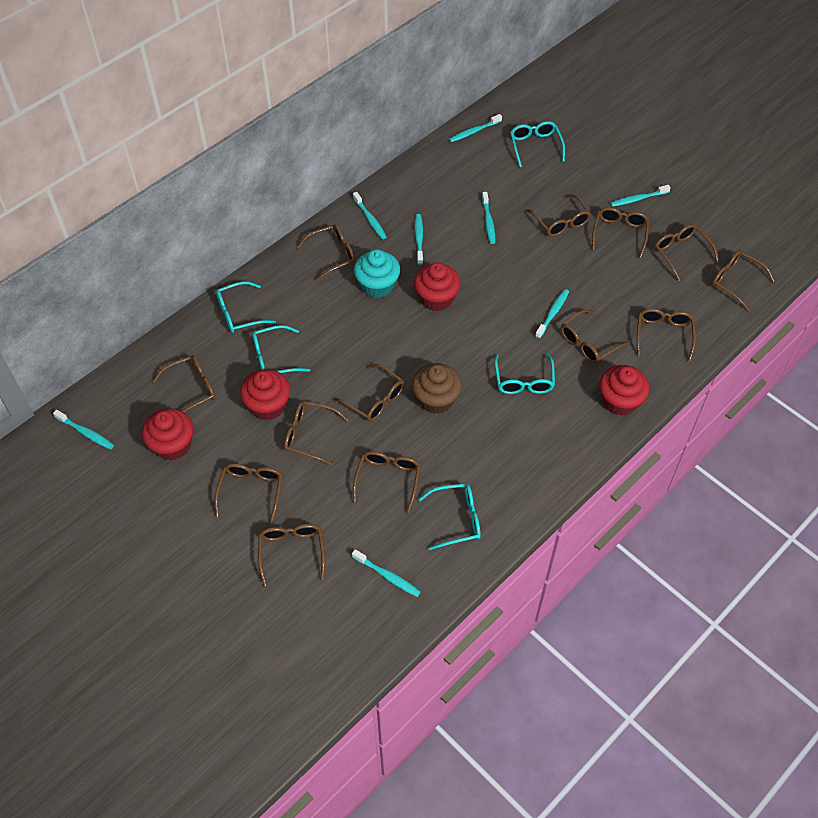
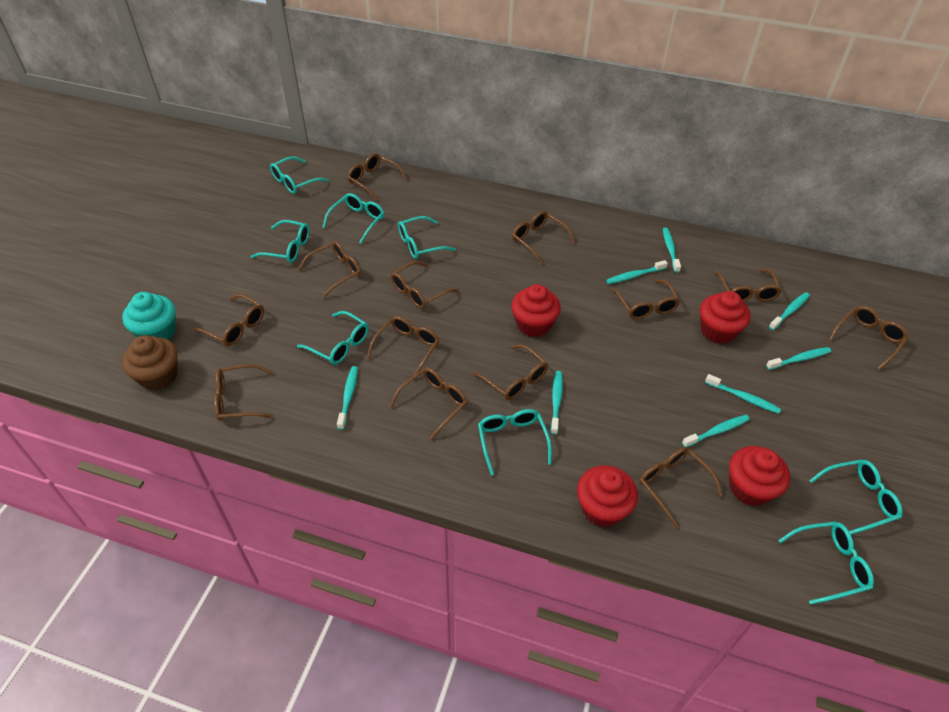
turquoise glasses: [216,281,276,333] [252,325,310,373] [418,483,481,550] [494,354,555,394] [510,121,565,167] = 5 -> [250,220,310,263] [270,157,329,194] [297,311,369,365] [322,193,384,243] [398,216,456,259] [478,409,552,476] [778,522,874,605] [809,459,903,535] = 8

